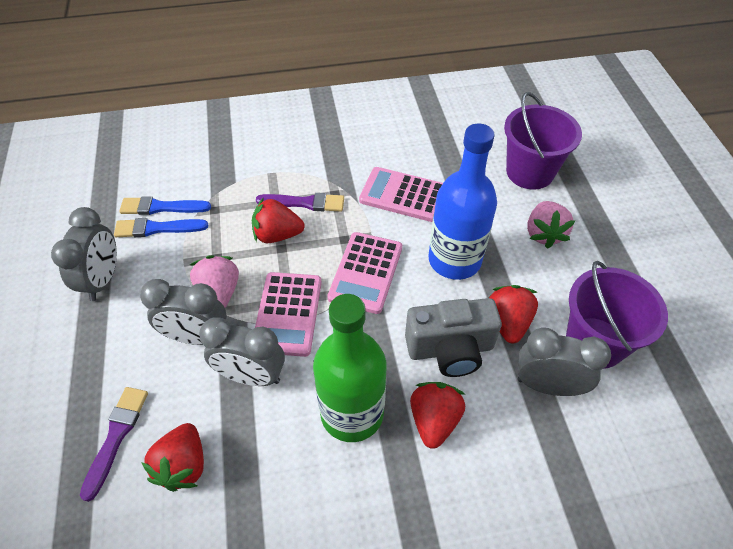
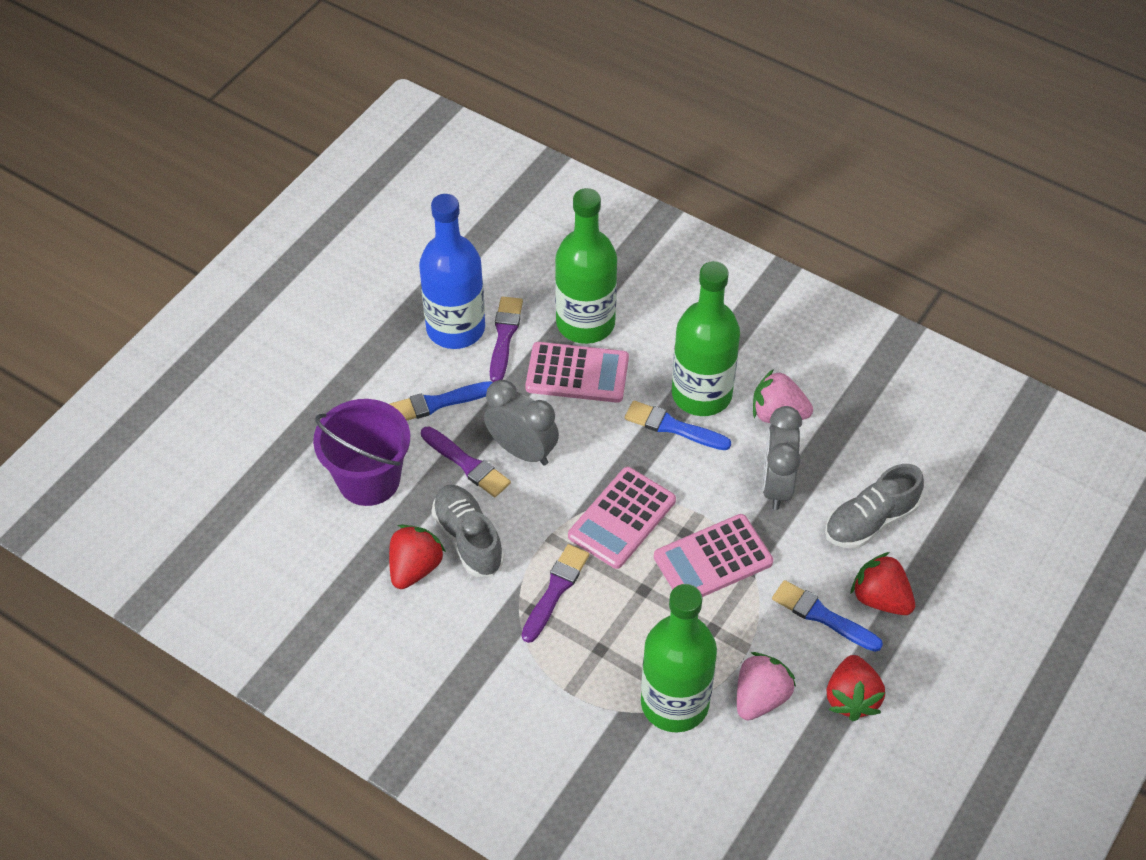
blue brush: [114,218,208,237] [119,196,211,215] = 2 -> [390,381,493,421] [625,400,731,450] [772,580,883,652] = 3
green bottle: [313,294,386,442] = 1 -> [555,188,617,344] [641,584,717,733] [672,261,740,416] = 3
grey camera: [405,298,502,377] = 1 -> none = 0
grey clock: [51,207,117,301] [140,279,227,345] [199,317,285,386] [517,328,611,396] = 4 -> [484,380,559,465] [763,406,802,510] = 2
grey shoe: none = 0 -> [432,485,504,577] [825,464,924,548] = 2
purple brush: [80,387,148,502] [256,193,344,212] = 2 -> [421,426,511,497] [490,296,523,382] [522,544,590,643] = 3
purple bucket: [504,92,582,190] [566,261,668,369] = 2 -> [313,399,410,506] = 1
red strawberry: [141,423,204,492] [252,197,305,243] [410,382,465,449] [488,285,538,343] = 4 -> [389,524,446,589] [827,655,885,721] [850,552,915,615] = 3

